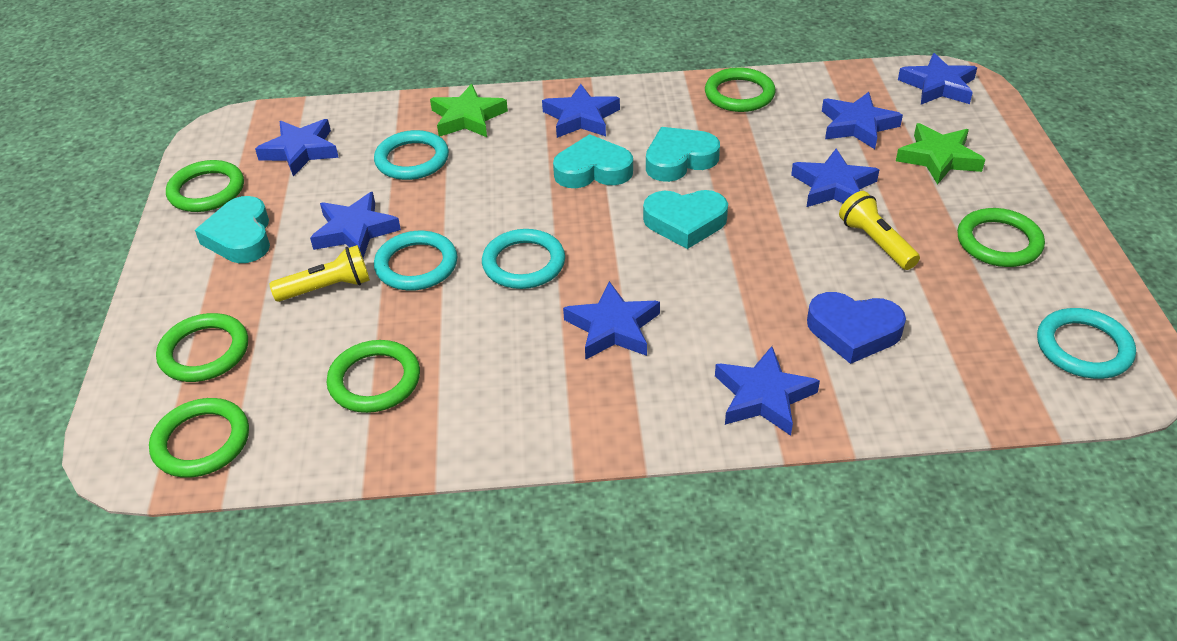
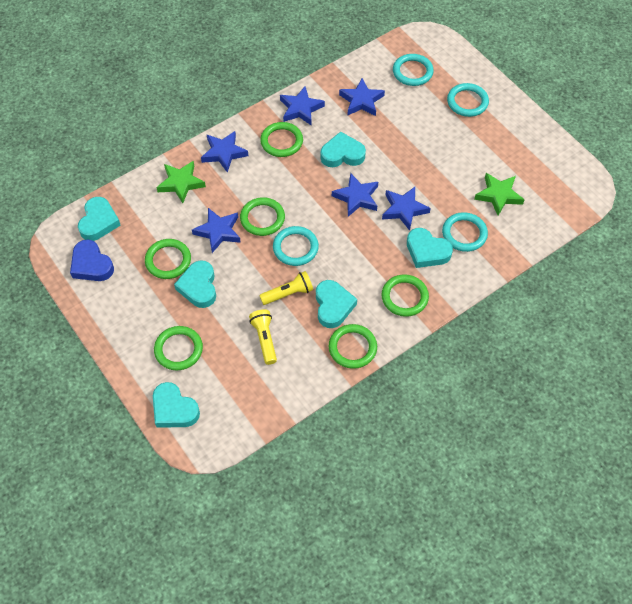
blue star: [255,119,339,177] [310,192,401,258] [542,84,620,138] [563,281,660,360] [715,346,820,436] [791,149,880,207] [822,92,903,149] [898,53,977,104] = 8 -> [192,208,241,253] [201,131,248,173] [280,86,325,126] [332,173,378,217] [339,78,385,116] [382,187,431,231] = 6
turquoise heart: [195,196,270,263] [553,134,633,188] [643,190,728,249] [646,127,720,182] = 4 -> [78,197,121,241] [153,382,200,428] [174,261,216,308] [316,280,357,328] [320,132,366,167] [407,228,453,268] = 6

